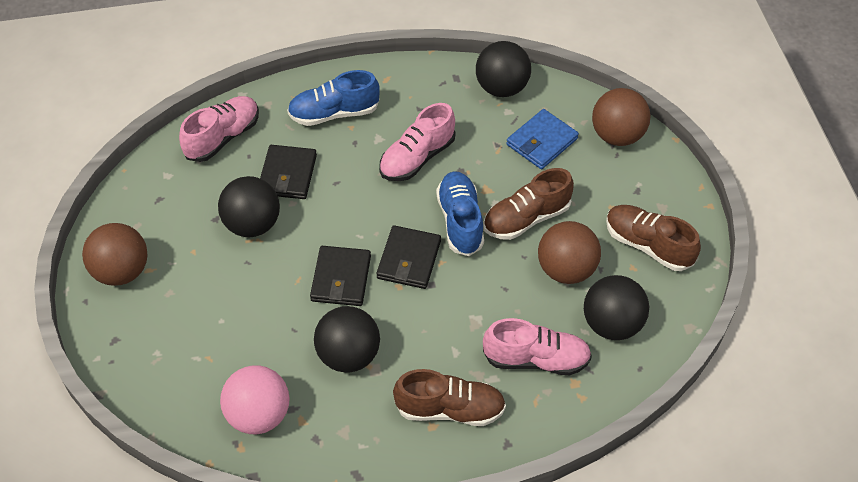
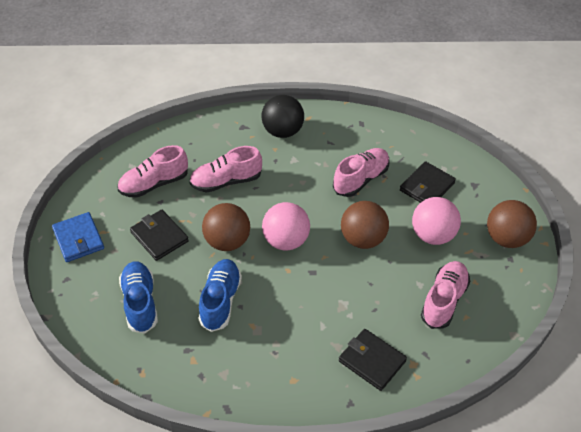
black ball: [218,176,280,237] [314,306,380,373] [476,41,531,97] [584,275,649,340] = 4 -> [261,95,304,138] = 1
brown shoe: [393,369,506,426] [483,168,574,240] [606,205,701,271] = 3 -> none = 0
pink ball: [220,365,290,434] = 1 -> [262,202,310,251] [412,197,461,245] = 2
pink shoe: [179,96,259,162] [379,103,456,181] [483,318,592,375] = 3 -> [117,145,188,198] [189,146,262,193] [333,148,390,197] [421,261,470,329] = 4

